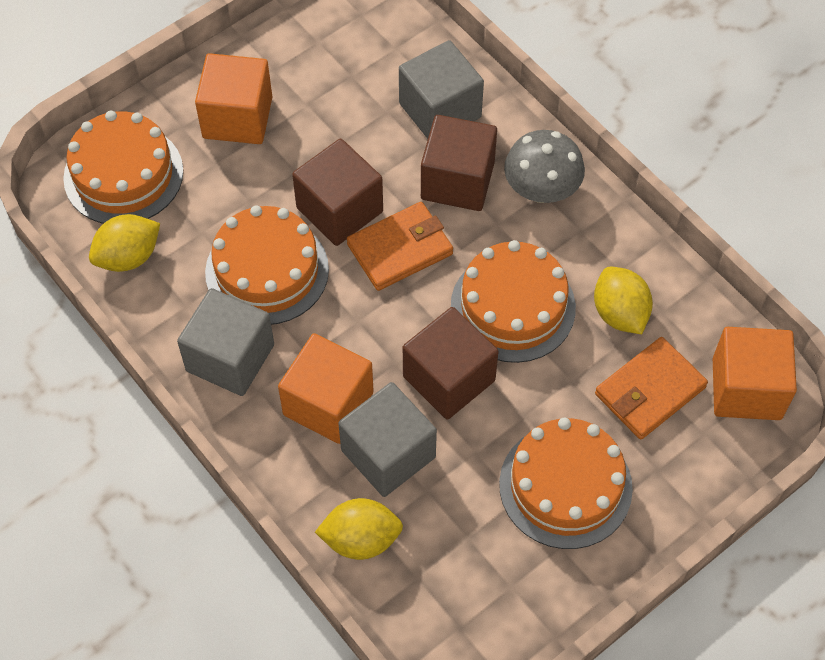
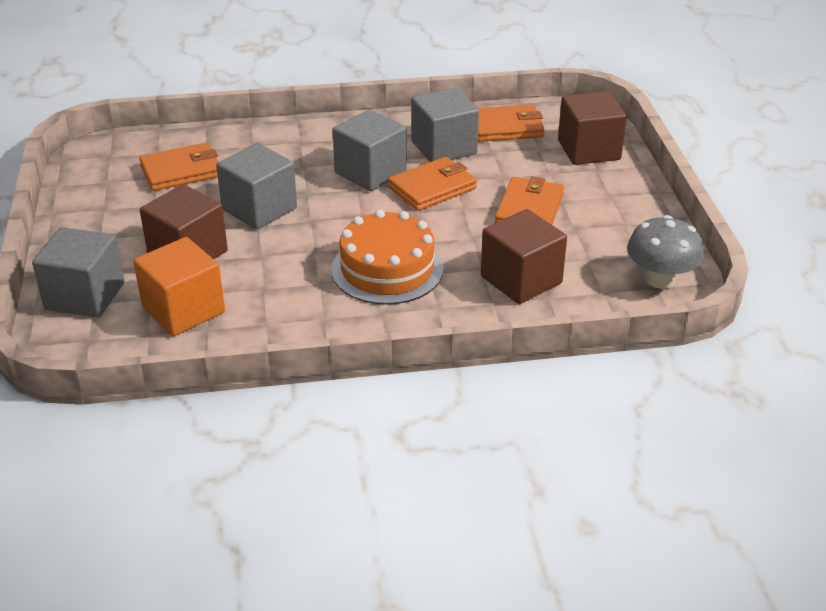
grey cube: [177,288,274,396] [338,382,437,497] [399,40,484,139] = 3 -> [32,227,125,318] [216,143,297,230] [333,110,407,191] [411,88,479,162] = 4
orange cake: [63,111,183,224] [205,205,329,325] [451,240,576,363] [499,418,633,549] = 4 -> [331,210,443,305] = 1
orange cube: [195,53,272,144] [278,333,374,444] [713,327,797,420] = 3 -> [133,237,225,336] = 1
orange wallet: [347,202,453,291] [595,337,708,440] = 2 -> [139,143,218,191] [388,157,477,211] [478,104,545,142] [495,176,564,225] = 4
yellow lemon: [89,214,160,272] [315,498,403,560] [594,267,653,334] = 3 -> none = 0

